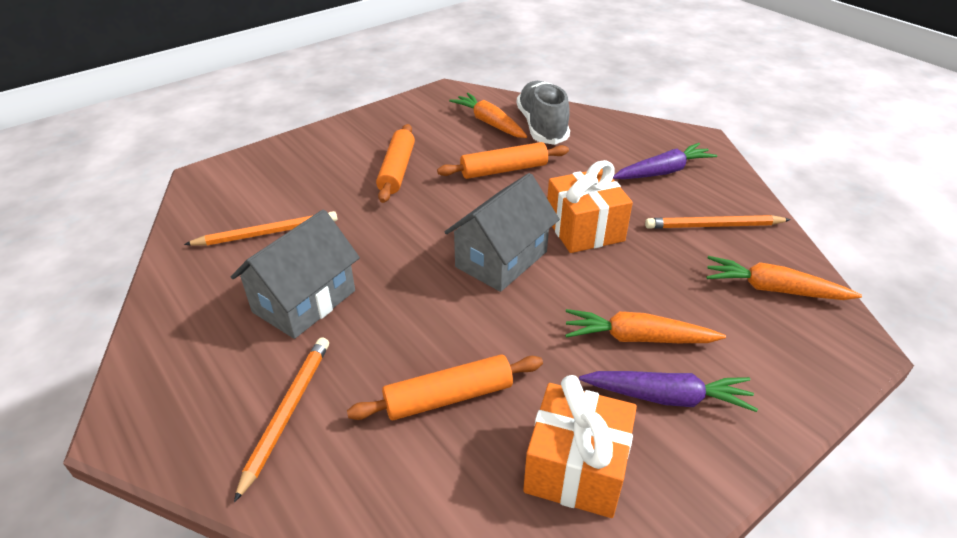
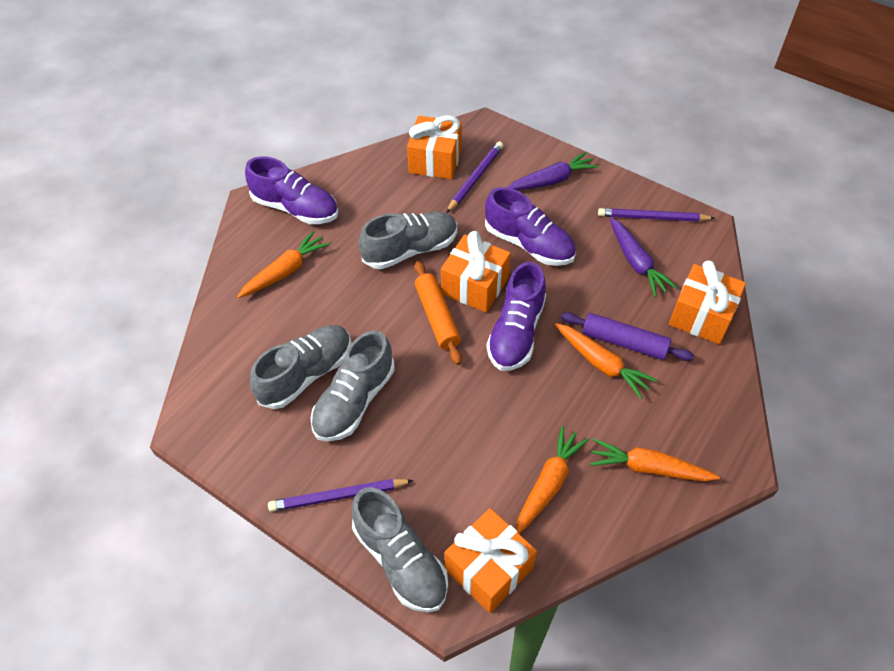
grey house: [231,209,360,339] [444,173,560,292] = 2 -> none = 0
grey shoe: [517,81,570,145] = 1 -> [250,325,351,409] [310,331,395,442] [352,488,448,613] [359,212,457,269] = 4
orange carrot: [449,93,527,138] [565,309,726,343] [707,256,862,300] = 3 -> [237,231,330,298] [516,426,589,534] [555,323,658,399] [590,439,720,481] = 4
orange gift: [523,375,637,518] [547,160,633,253] = 2 -> [407,115,462,179] [441,231,511,313] [445,508,537,613] [669,260,746,344] = 4
orange pencil: [184,211,337,246] [234,338,329,502] [645,215,791,229] = 3 -> none = 0
orange rolling pin: [347,354,543,420] [376,124,415,203] [437,142,569,179] = 3 -> [415,261,462,365] = 1
purple pencil: none = 0 -> [268,479,414,512] [446,142,503,213] [598,208,715,222] = 3
purple rolling pin: none = 0 -> [561,312,694,361] = 1
purple shoe: none = 0 -> [245,156,338,224] [485,187,576,266] [486,262,546,371] = 3

